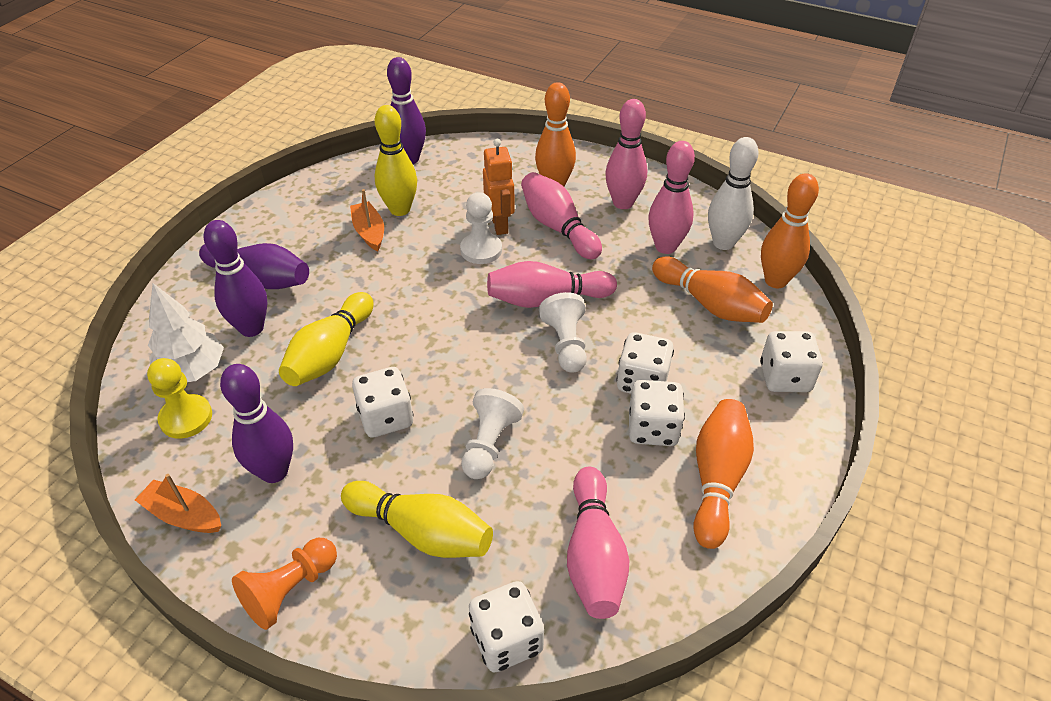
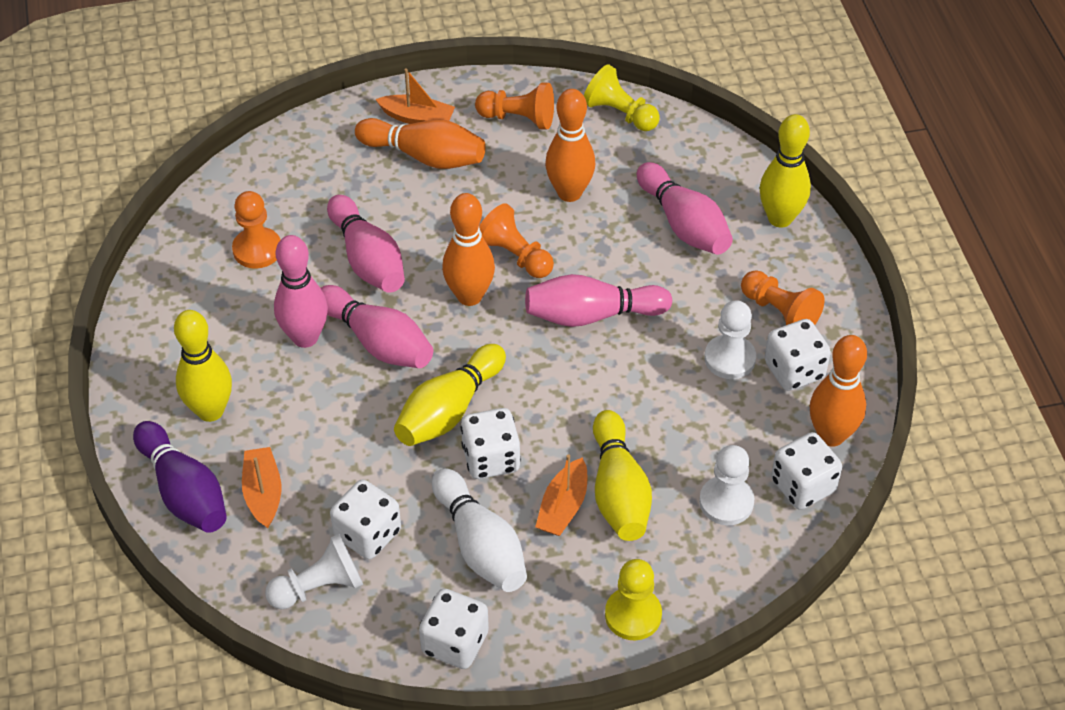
orange boat: [135,474,221,533] [350,189,384,251] = 2 -> [242,447,281,529] [375,68,455,124] [535,454,587,536] = 3
orange pawn: [232,538,337,630] = 1 -> [232,191,281,269] [475,83,554,130] [479,203,554,278] [741,270,824,325] = 4
orange robot: [483,139,515,235] = 1 -> none = 0
purple bowling pin: [199,243,309,289] [204,220,268,337] [220,364,293,483] [387,57,426,164] = 4 -> [133,421,227,533] = 1
white tree: [148,283,224,382] = 1 -> none = 0
yellow bowling pin: [279,292,374,386] [341,481,493,558] [375,105,417,216] = 3 -> [174,310,232,422] [394,344,506,446] [593,410,652,541] [759,114,811,228] = 4
yellow pawn: [147,358,212,439] = 1 -> [584,64,660,131] [605,559,662,640] = 2

